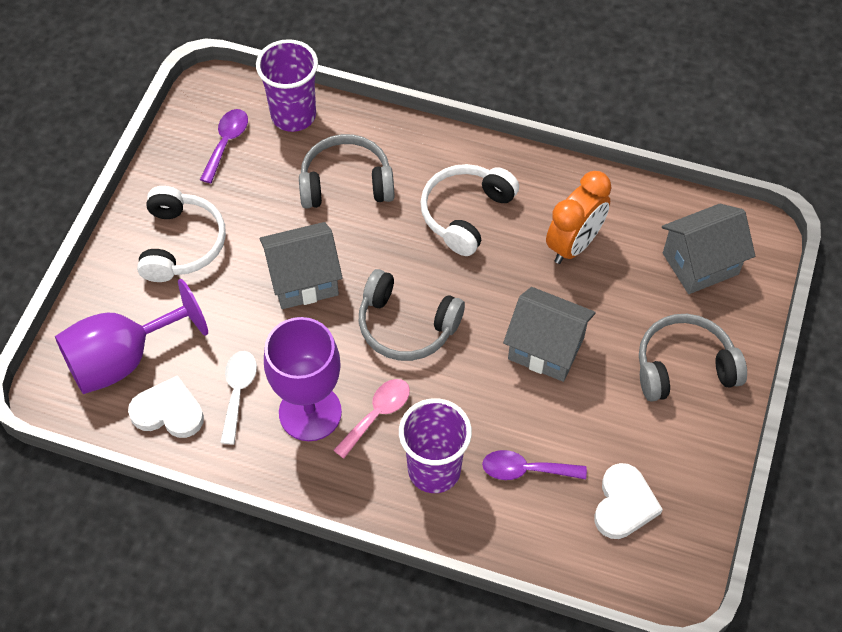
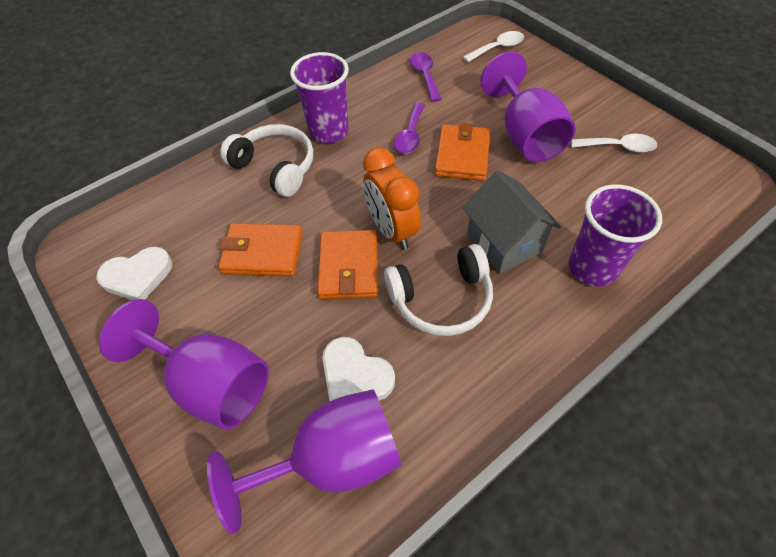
grey headphones: [299,134,395,209] [359,269,465,361] [639,314,747,402] = 3 -> none = 0
grey house: [259,222,343,309] [503,287,596,382] [662,204,755,294] = 3 -> [463,170,561,274] = 1
orange wallet: none = 0 -> [218,223,303,276] [317,230,378,299] [435,123,490,181] = 3
pink spoon: [333,379,410,459] = 1 -> none = 0
purple goblet: [55,279,208,394] [264,317,342,441] = 2 -> [99,299,269,430] [207,389,402,534] [480,52,576,162] = 3
white spoon: [220,351,257,444] = 1 -> [463,31,524,62] [571,134,657,153] = 2

